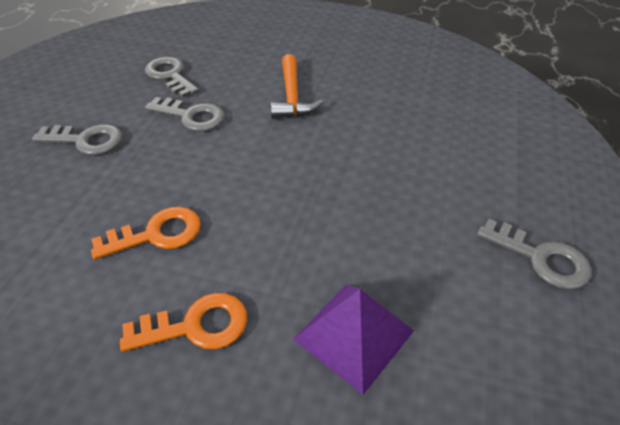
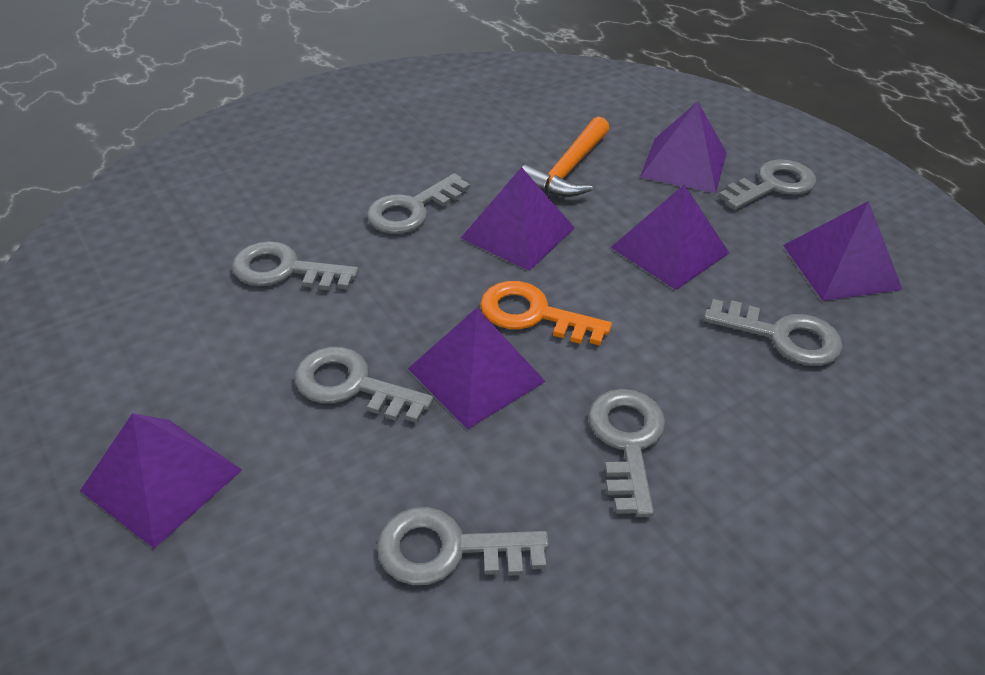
grey key: [32,124,123,155] [145,57,199,97] [145,97,225,131] [477,219,592,290] = 4 -> [232,241,359,291] [295,347,434,423] [367,173,470,234] [377,507,549,585] [588,389,666,517] [704,299,843,366] [718,159,816,210] = 7
orange key: [91,207,201,260] [120,293,247,352] = 2 -> [480,281,612,345] = 1
purple pyramid: [293,284,414,395] = 1 -> [80,413,242,549] [408,308,546,430] [461,167,575,271] [610,184,729,290] [640,101,727,193] [783,201,903,301] = 6

